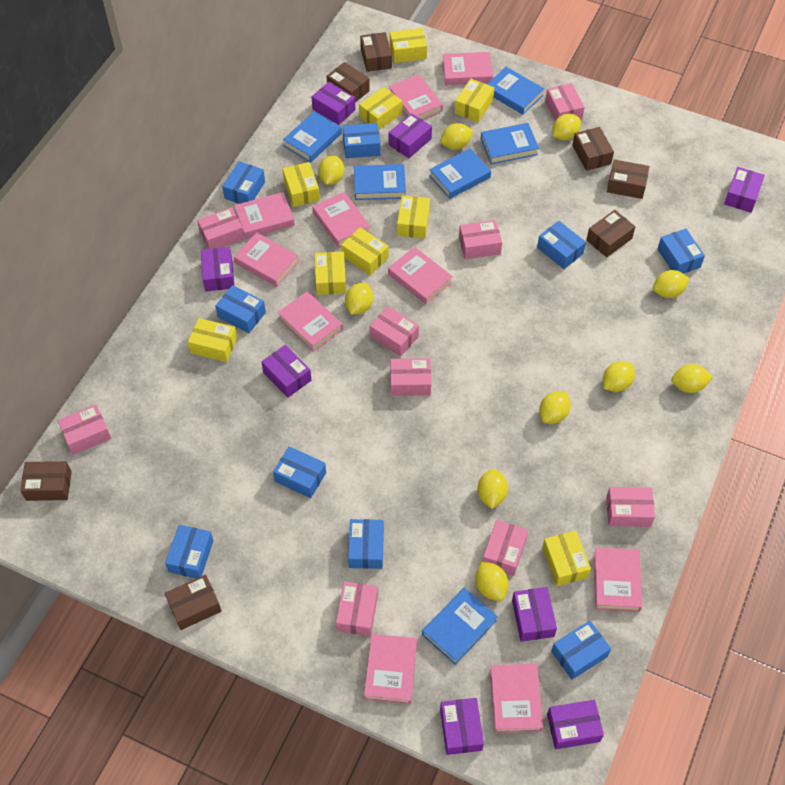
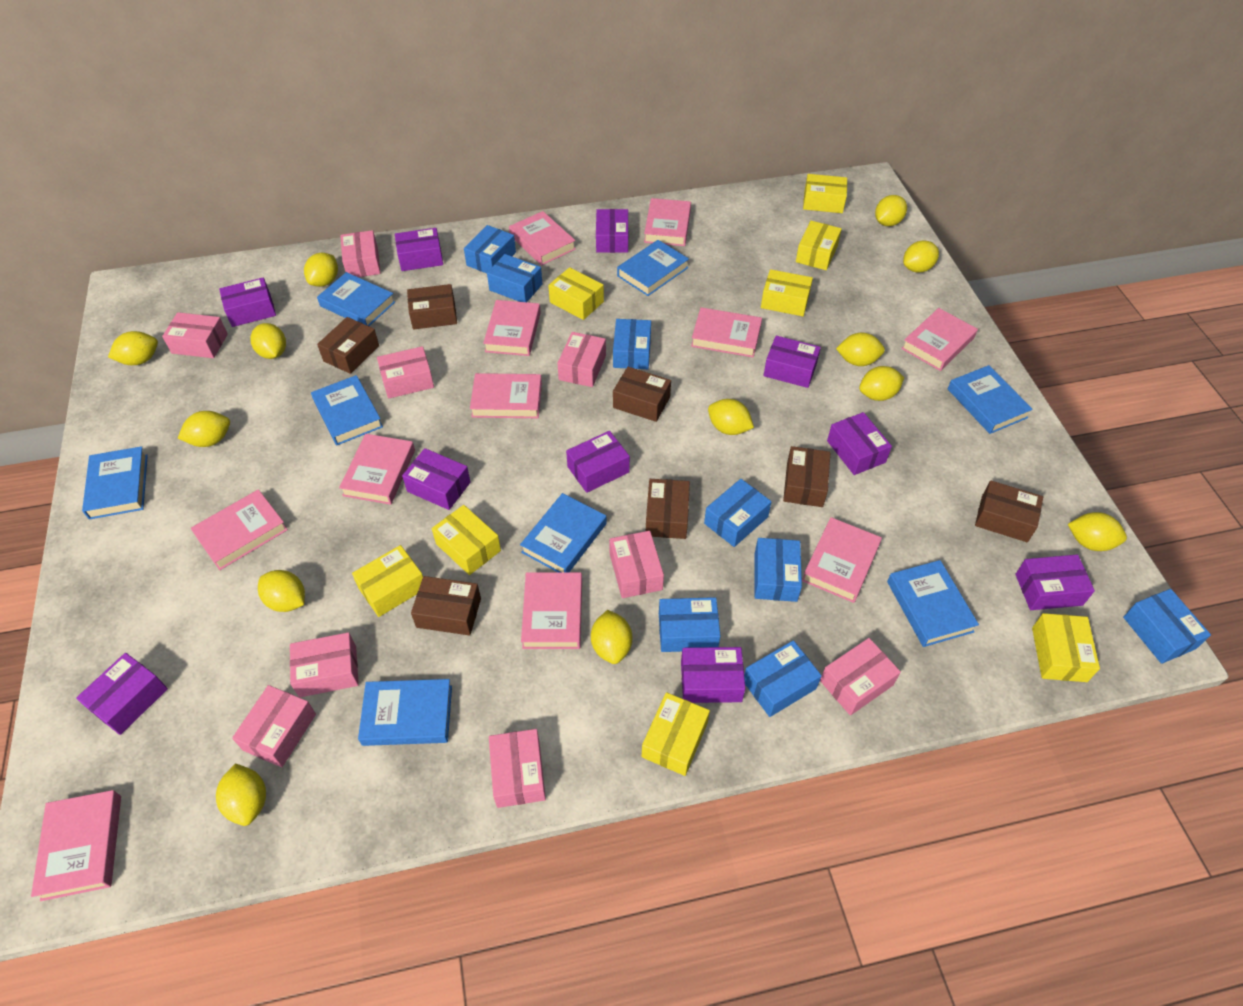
blue book: [283,111,342,163] [354,164,406,200] [422,588,498,665] [429,148,491,199] [481,123,539,164] [487,67,544,115] = 6 -> [82,446,148,519] [311,375,383,445] [317,272,395,326] [358,679,452,746] [520,493,607,572] [617,240,689,296] [887,560,979,647] [948,365,1033,434] = 8
blue box: [165,525,213,578] [215,285,266,333] [222,161,265,204] [273,446,326,498] [343,123,381,158] [348,519,384,569] [537,221,586,269] [551,621,611,680] [658,229,705,274] = 9 -> [464,225,516,273] [487,254,542,302] [613,319,651,369] [659,597,720,652] [704,479,772,547] [744,640,822,717] [755,538,802,602] [1123,589,1211,664] = 8
pink book: [234,192,295,239] [234,232,299,287] [277,291,343,352] [313,192,370,248] [364,634,417,704] [388,247,453,304] [389,74,443,120] [442,52,493,85] [490,664,543,733] [594,547,642,612] = 10 -> [31,790,121,901] [191,489,288,570] [339,434,415,505] [470,373,542,418] [483,300,541,356] [509,211,576,265] [521,572,582,649] [644,198,691,246] [691,307,762,358] [802,517,882,603] [901,308,978,371] = 11
purple box: [201,247,234,291] [261,345,311,398] [312,82,355,125] [389,113,432,158] [440,698,484,755] [512,587,557,642] [547,700,604,749] [724,167,765,213] = 8 -> [76,653,168,735] [219,278,276,327] [395,228,443,271] [402,448,471,510] [566,431,630,493] [596,209,628,253] [681,647,745,703] [764,336,821,388] [827,412,892,475] [1015,555,1095,610] = 10
yellow box: [188,318,237,362] [283,162,320,207] [315,252,346,295] [341,227,389,275] [359,87,402,130] [390,28,427,63] [397,195,430,239] [455,79,494,122] [542,531,591,586] = 9 -> [352,545,423,617] [432,505,501,575] [548,267,604,320] [642,692,710,776] [761,269,813,316] [796,221,842,270] [803,174,847,213] [1032,613,1100,682] = 8
yellow lemon: [318,155,344,185] [345,283,373,315] [440,123,474,150] [475,561,509,601] [477,469,508,509] [539,392,571,424] [553,114,581,140] [603,361,635,392] [653,270,690,298] [671,364,713,393] = 10 -> [108,331,158,365] [178,411,230,447] [216,764,266,826] [250,323,286,359] [258,570,305,612] [304,253,338,287] [591,610,632,664] [708,399,754,435] [836,333,885,366] [859,366,905,401] [875,195,907,226] [903,240,939,273] [1068,512,1127,551] = 13

